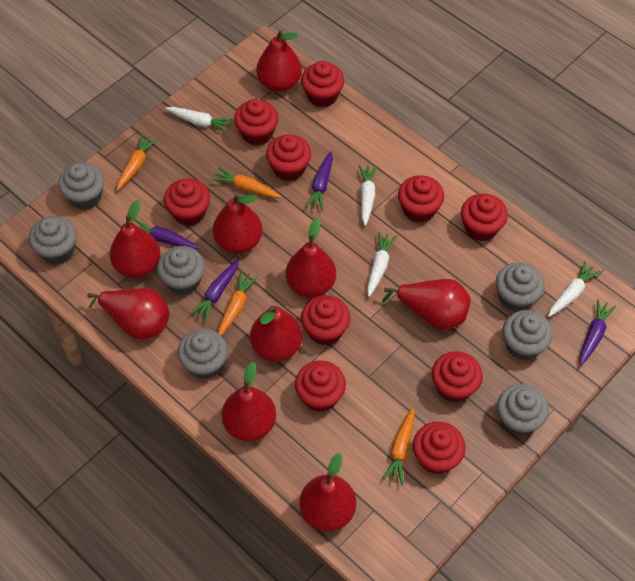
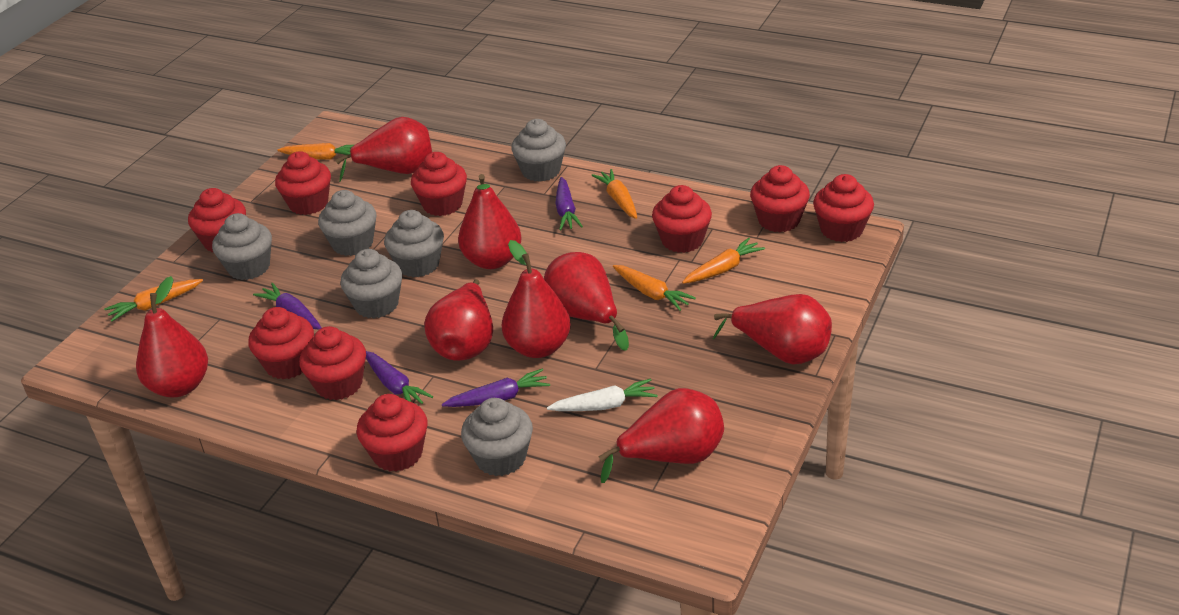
grey cupcake: [29,216,77,264] [58,163,104,210] [157,246,205,295] [177,328,228,379] [496,262,544,311] [497,384,549,436] [503,310,553,360] = 7 -> [212,213,272,280] [318,190,377,256] [340,249,402,319] [384,210,444,277] [461,398,533,476] [511,119,566,182] = 6
orange carrot: [117,134,158,191] [211,167,281,198] [218,271,258,336] [382,408,415,485] = 4 -> [104,279,203,322] [277,143,354,160] [592,169,637,219] [613,265,696,311] [682,238,765,284] = 5
red cupcake: [164,179,210,226] [234,99,278,146] [266,134,311,181] [295,361,346,412] [301,61,345,107] [301,295,350,345] [398,175,444,223] [413,422,466,474] [432,351,483,402] [461,194,508,241] = 10 -> [188,188,246,252] [249,307,314,379] [275,151,331,215] [299,326,366,400] [357,394,427,472] [411,152,467,216] [652,185,712,253] [750,165,810,232] [813,174,874,242] = 9
red pear: [87,288,170,339] [110,200,161,278] [213,193,263,253] [222,361,276,441] [250,305,302,362] [256,30,302,92] [286,218,336,297] [300,453,356,531] [382,279,471,330] = 9 -> [136,276,208,397] [335,117,432,182] [424,279,493,361] [458,174,522,269] [502,240,571,358] [544,252,629,351] [598,388,724,483] [713,294,832,365] = 8
white carrot: [165,107,233,133] [359,165,377,226] [367,232,397,297] [548,261,601,317] = 4 -> [547,379,658,411] = 1

